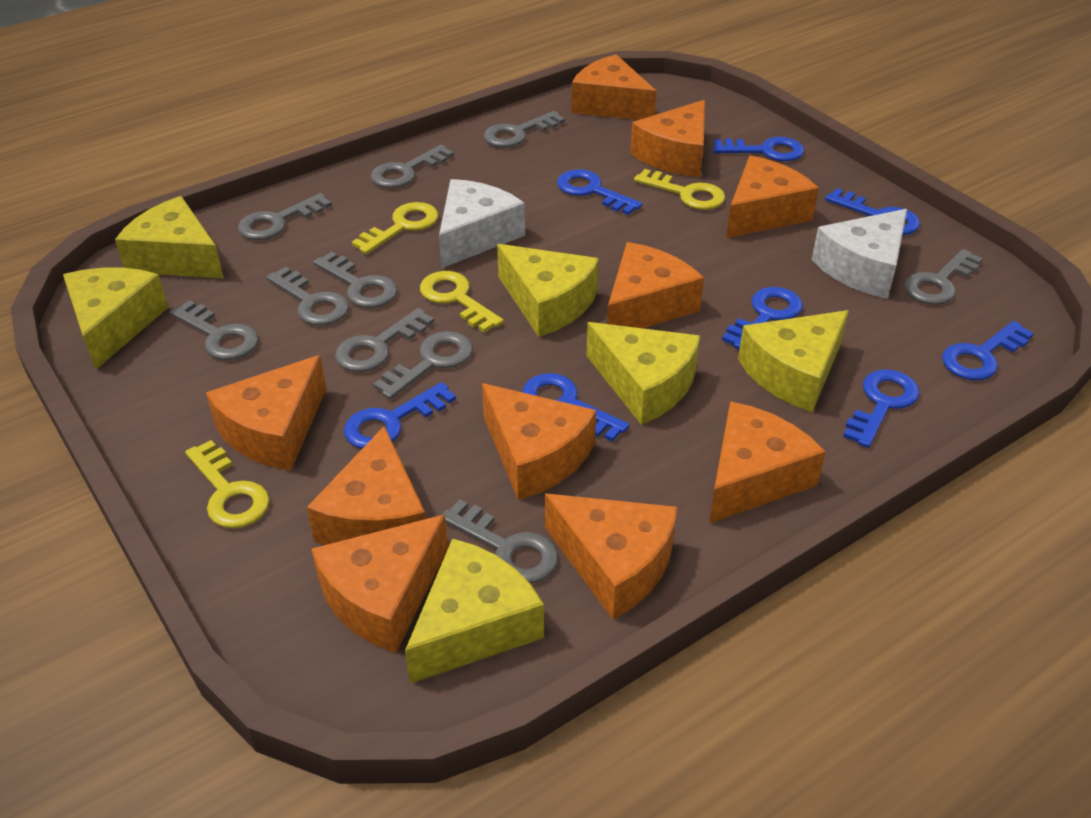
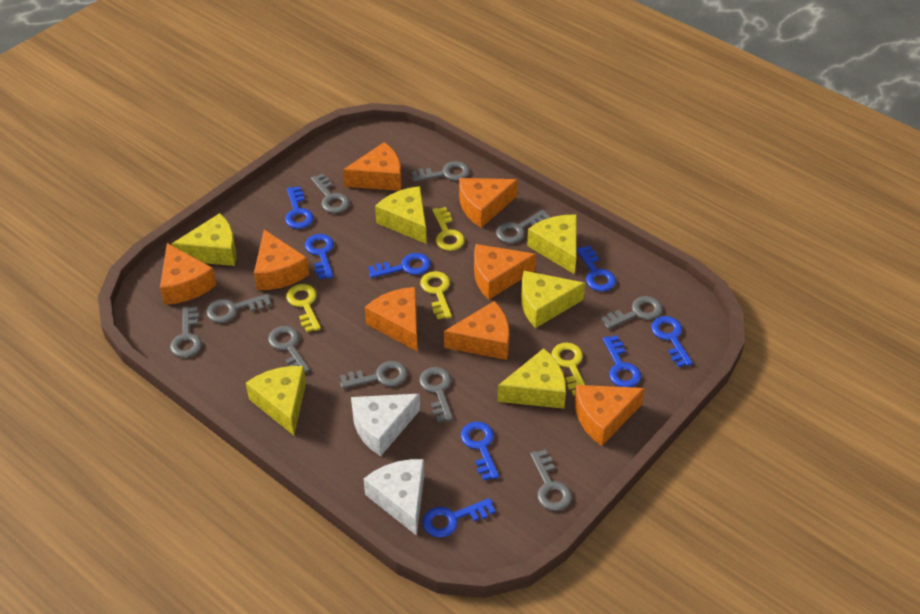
orange cheese: [206,355,326,471] [307,426,426,545] [311,514,448,653] [482,383,596,500] [545,494,678,619] [571,54,657,120] [607,242,704,328] [630,100,705,177] [709,401,826,523] [726,155,819,238] = 10 -> [160,243,216,305] [254,230,309,290] [343,142,402,191] [365,287,418,352] [444,301,509,360] [459,178,518,228] [474,244,536,300] [575,385,645,446] = 8

